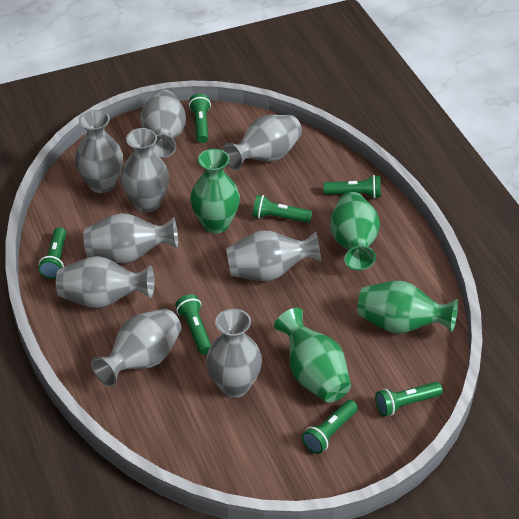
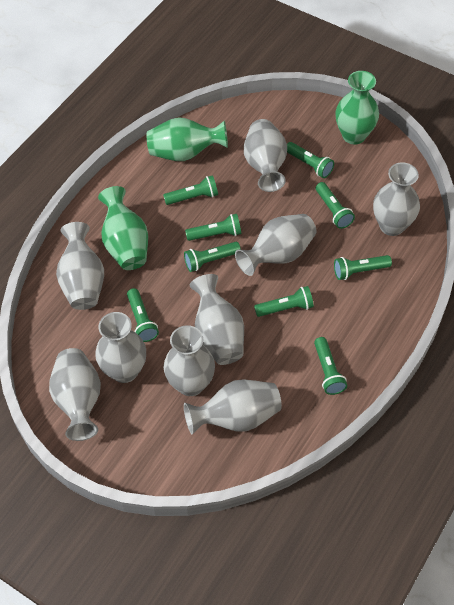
green flashlight: [38,227,67,279] [175,294,211,355] [189,94,211,143] [252,195,312,223] [302,400,358,454] [323,175,381,199] [375,382,443,417] = 7 -> [127,288,159,342] [163,175,218,205] [184,242,241,272] [185,214,241,241] [254,286,314,317] [287,142,334,178] [314,337,347,395] [316,182,355,229] [334,255,392,280] = 9
green vase: [190,149,240,234] [274,308,351,403] [330,192,380,270] [358,281,458,334] = 4 -> [98,186,148,270] [147,117,228,161] [335,71,379,145] = 3

